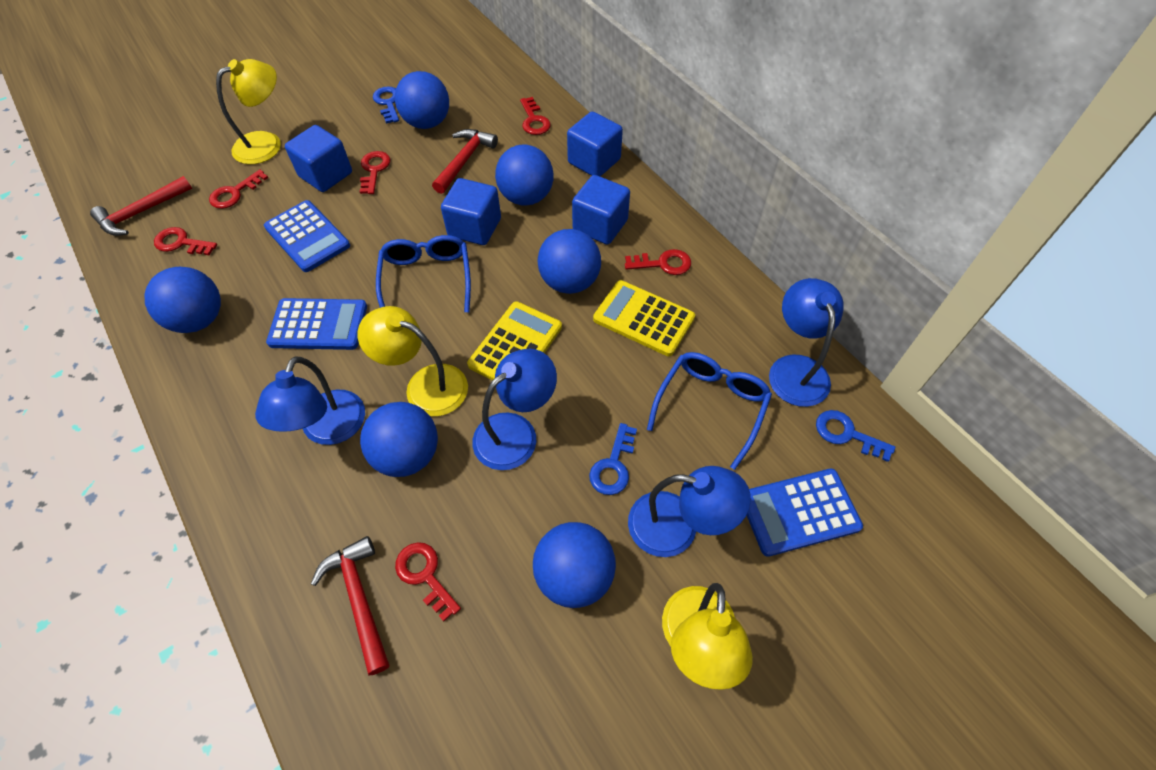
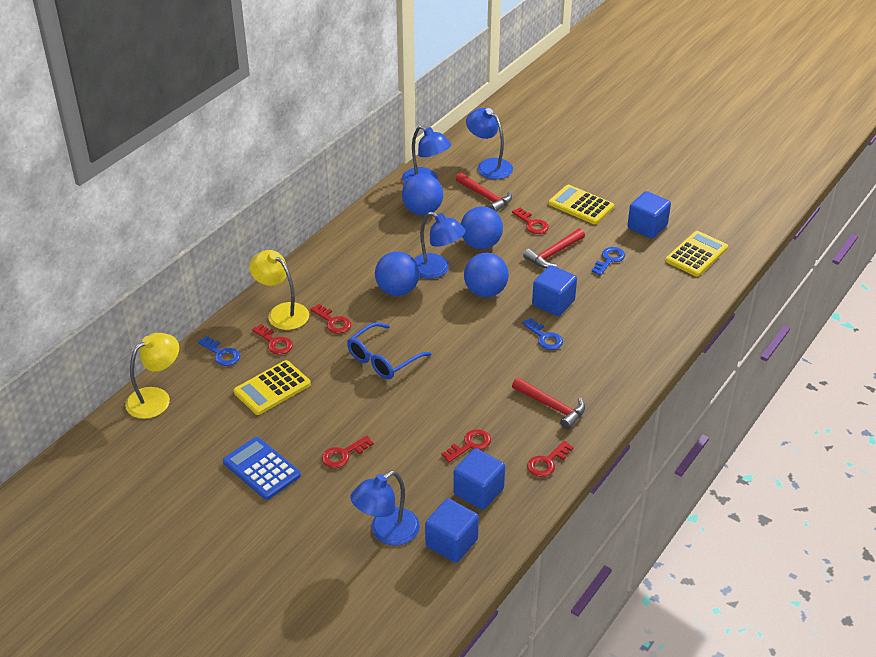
blue ball: [144,267,221,333] [360,402,438,477] [395,71,449,129] [495,145,554,205] [533,522,616,608] [538,229,601,294] = 6 -> [375,251,419,296] [402,174,443,215] [461,206,503,249] [464,253,509,297] = 4
blue calculator: [264,200,350,272] [266,298,367,350] [747,469,863,557] = 3 -> [223,437,301,500] = 1
blue glasses: [376,235,471,312] [647,352,772,470] = 2 -> [347,322,431,379] = 1
yellow calculator: [467,302,562,381] [593,280,695,356] = 2 -> [234,360,311,415] [549,185,614,224] [666,231,728,276] = 3
yellow lamp: [216,59,281,164] [357,306,468,416] [662,583,753,690] = 3 -> [125,333,179,419] [249,250,309,330] = 2

